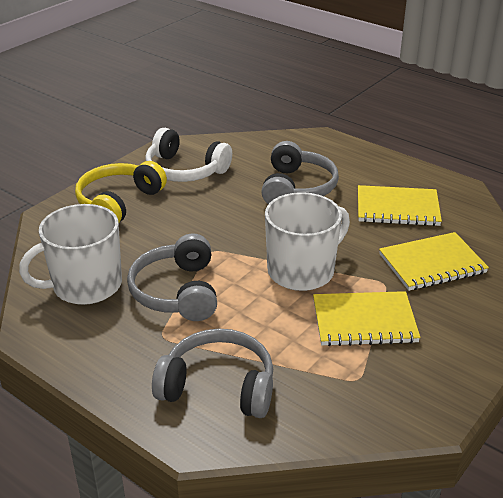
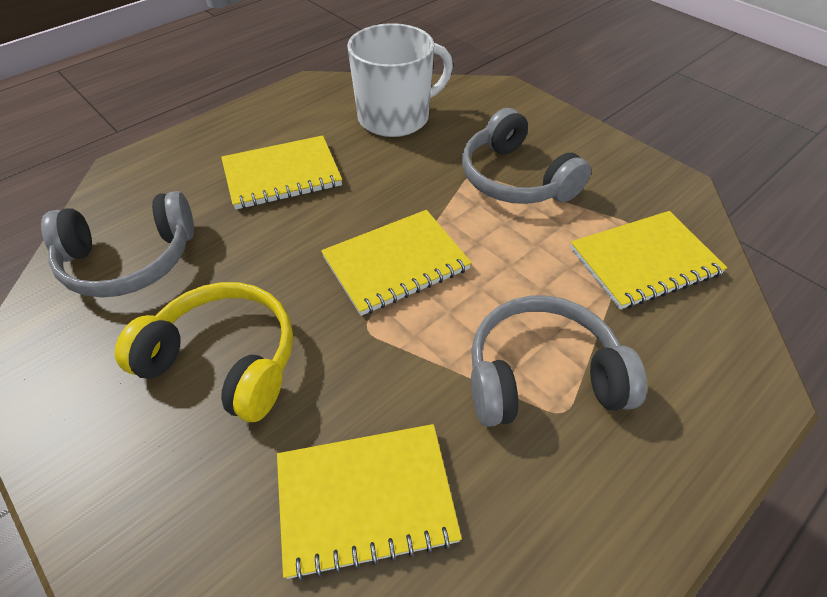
white headphones: [145,128,232,182] = 1 -> none = 0
white mug: [19,204,122,305] [265,192,350,291] = 2 -> [347,23,453,137] = 1
yellow notebook: [313,291,420,346] [358,185,442,226] [379,232,489,291] = 3 -> [221,135,342,210] [277,424,462,581] [321,210,472,316] [570,211,727,310] = 4

